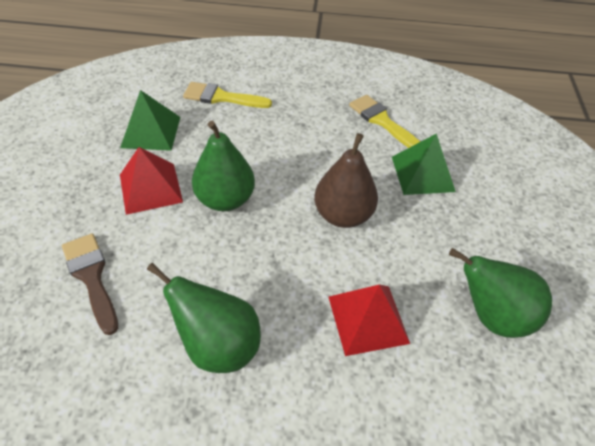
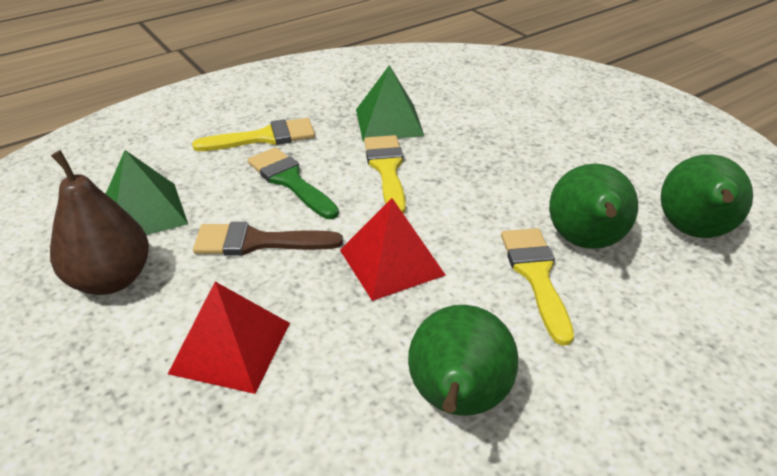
green brush: none = 0 -> [248,147,339,219] = 1
yellow brush: [183,82,272,108] [349,95,420,148] = 2 -> [192,118,315,151] [364,135,406,214] [501,228,574,346] = 3

